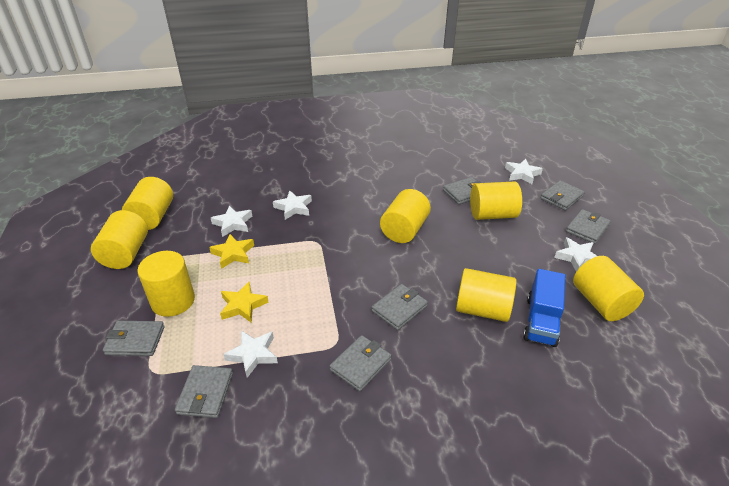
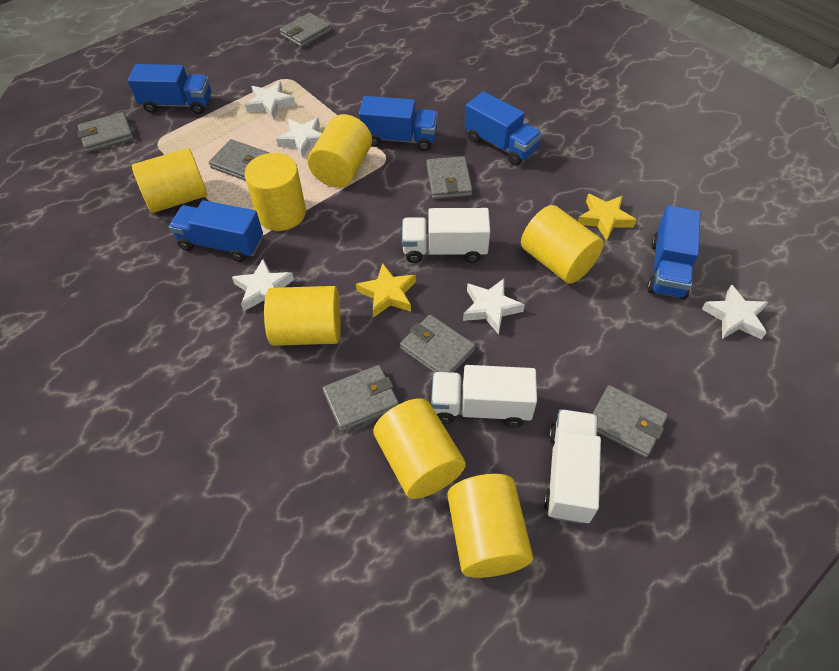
blue truck: [523,269,565,347] = 1 -> [127,64,211,114] [169,200,263,262] [359,96,438,151] [465,91,542,165] [647,206,701,299] = 5
white truck: none = 0 -> [402,208,490,263] [431,365,537,427] [544,409,601,524] = 3

